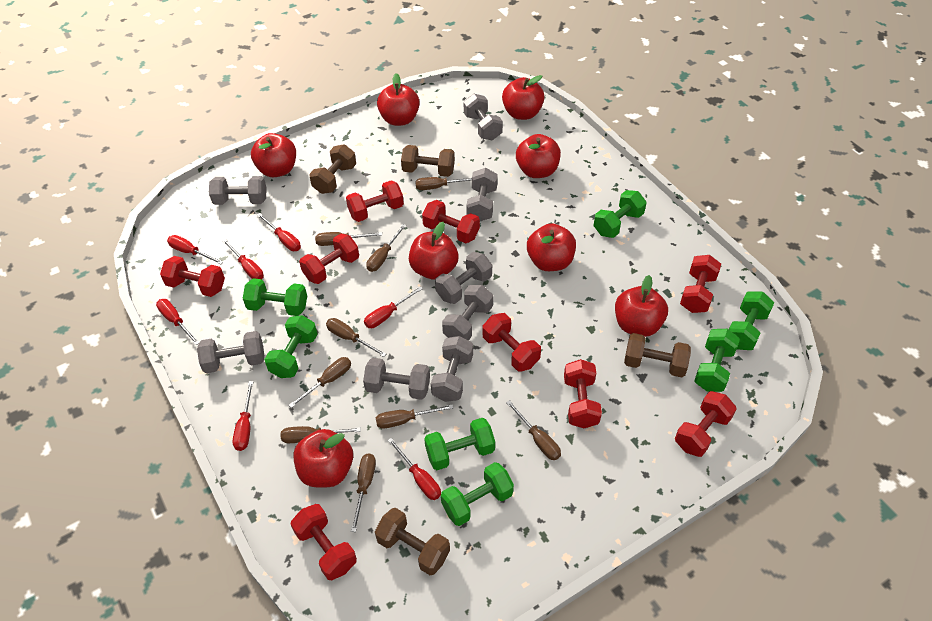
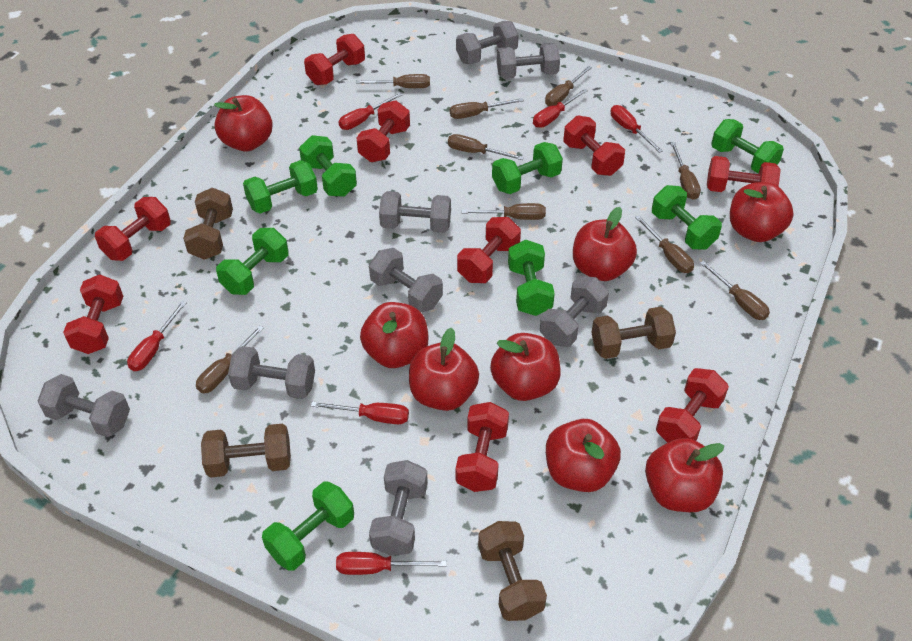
green dumbbell: [243,278,307,316] [264,315,318,378] [424,418,495,470] [441,462,514,526] [594,190,647,238] [694,329,740,392] [729,291,774,350] = 7 -> [216,228,289,295] [243,160,318,214] [262,481,354,571] [299,135,357,197] [492,142,563,194] [508,240,555,316] [652,185,722,249] [711,119,784,173] = 8
red screwdriver: [156,299,199,345] [167,235,223,265] [222,239,264,279] [233,381,254,451] [257,213,301,251] [364,286,423,328] [388,438,441,500] = 7 -> [127,301,187,371] [311,401,409,424] [336,552,447,575] [339,93,402,130] [533,89,588,128] [611,105,663,153] = 6

